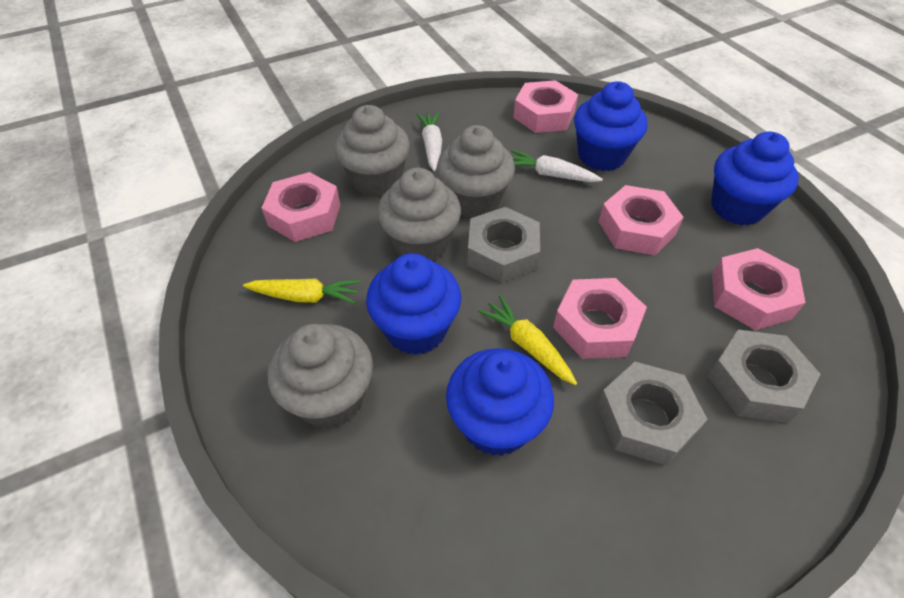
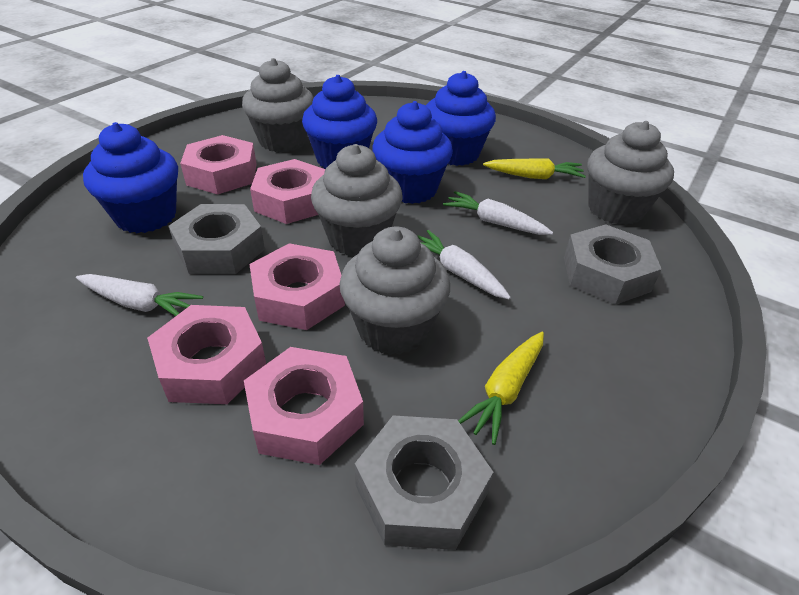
white carrot: [416,112,442,171] [511,150,603,182] = 2 -> [76,274,203,316] [418,230,511,299] [443,191,553,235] = 3

